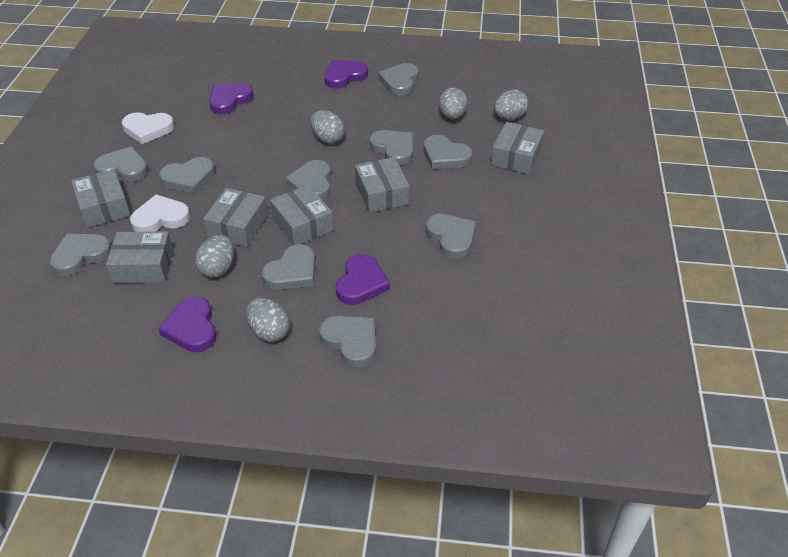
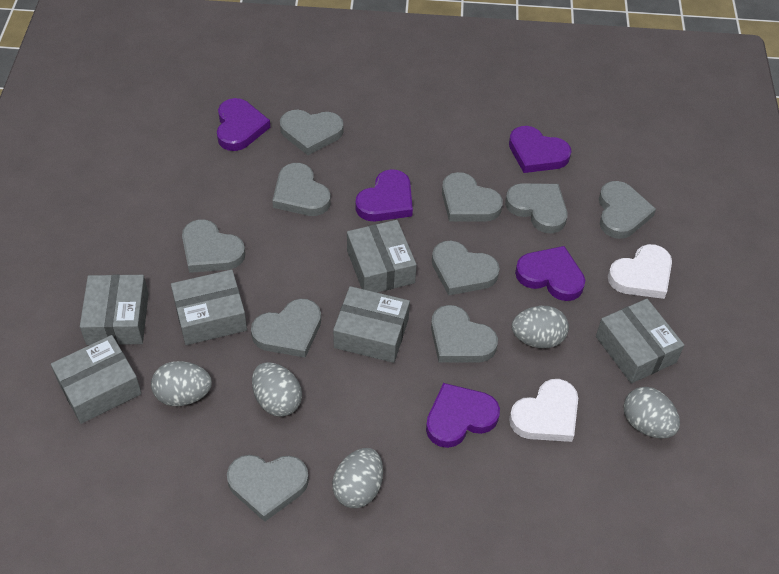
purple heart: [158,297,216,352] [209,83,254,114] [324,60,368,89] [336,254,390,305] = 4 -> [217,98,270,151] [355,169,413,221] [426,383,500,448] [509,126,572,173] [515,246,585,301] = 5

